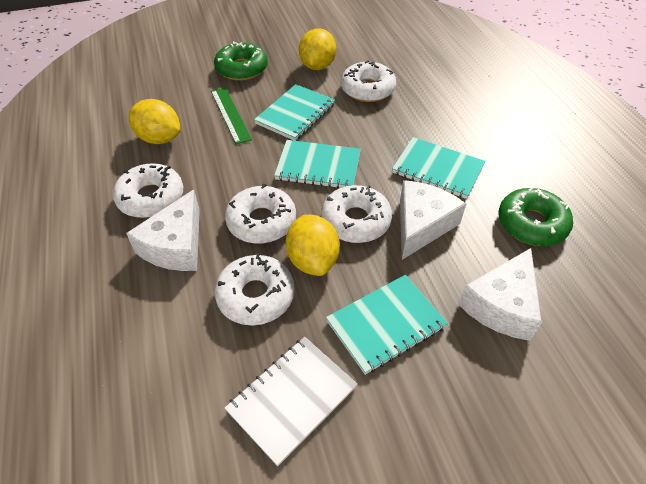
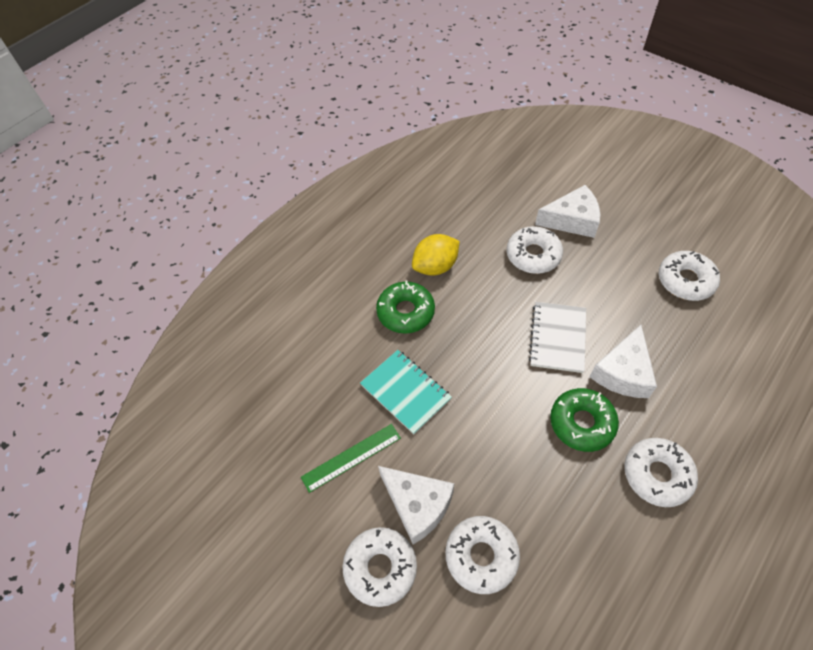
turquoise notebook: [254,84,335,141] [274,140,361,188] [326,275,448,375] [392,137,485,199] = 4 -> [360,350,452,434] = 1
yellow lemon: [129,99,180,144] [286,215,340,276] [299,28,336,70] = 3 -> [412,234,460,276] = 1

